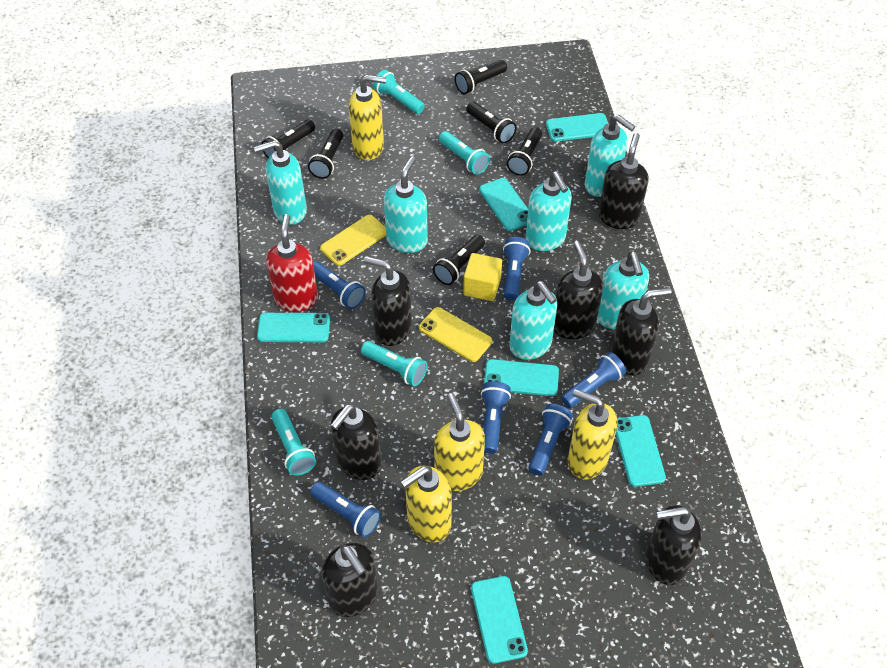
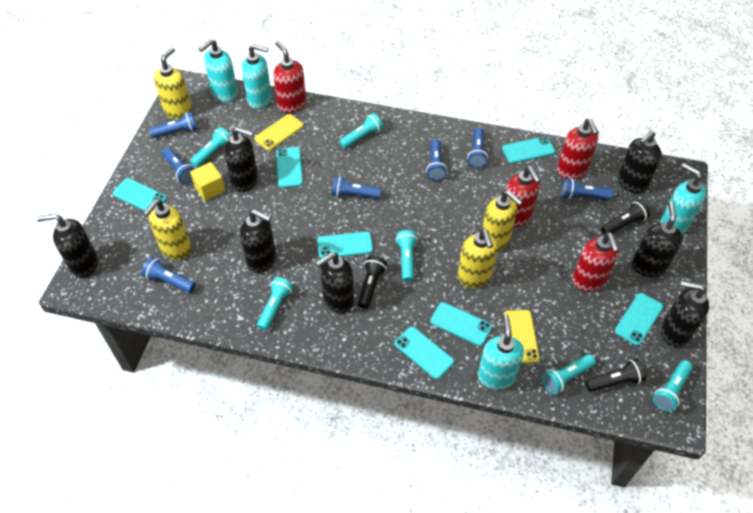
black flashlight: [261,119,315,158] [308,129,344,179] [433,235,485,285] [454,60,507,94] [466,102,517,143] [507,127,542,176] = 6 -> [358,256,387,309] [585,359,646,392] [601,200,651,235] = 3
blue flashlight: [310,482,381,538] [313,261,366,309] [481,381,511,454] [503,237,531,300] [528,404,573,476] [561,352,626,408] = 6 -> [142,257,195,293] [149,111,198,138] [162,147,195,184] [332,176,381,199] [426,139,447,181] [467,127,488,168] [562,178,613,200] = 7
red soap dispenser: [266,214,318,312] = 1 -> [273,41,306,113] [506,166,541,227] [557,118,599,180] [572,232,619,292] = 4
turquoise flashlight: [271,409,316,476] [361,341,427,386] [373,70,425,114] [439,131,490,175] = 4 -> [190,127,231,168] [257,277,294,331] [339,113,383,149] [395,230,418,282] [542,354,596,394] [653,360,693,412] = 6
turquoise phone: [257,313,330,342] [471,576,528,664] [479,178,528,231] [484,359,559,396] [546,113,608,142] [616,415,666,487] = 6 -> [113,178,166,211] [276,147,303,188] [317,231,373,259] [394,326,454,379] [430,302,492,346] [502,136,555,163] [615,293,663,346] = 7
turquoise soap dispenser: [254,140,307,225] [384,156,428,253] [509,281,557,360] [525,171,572,251] [585,114,636,197] [597,252,649,330] = 6 -> [199,39,238,102] [242,44,272,109] [478,314,524,390] [660,163,706,234] = 4

